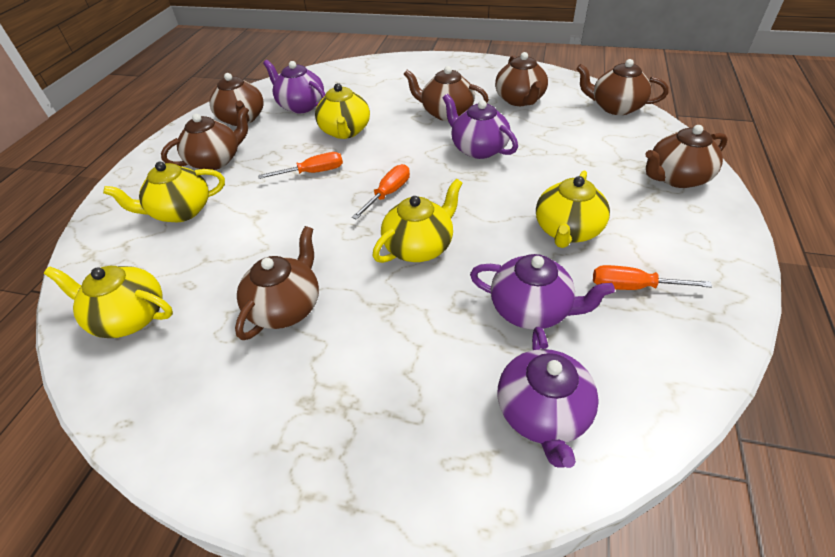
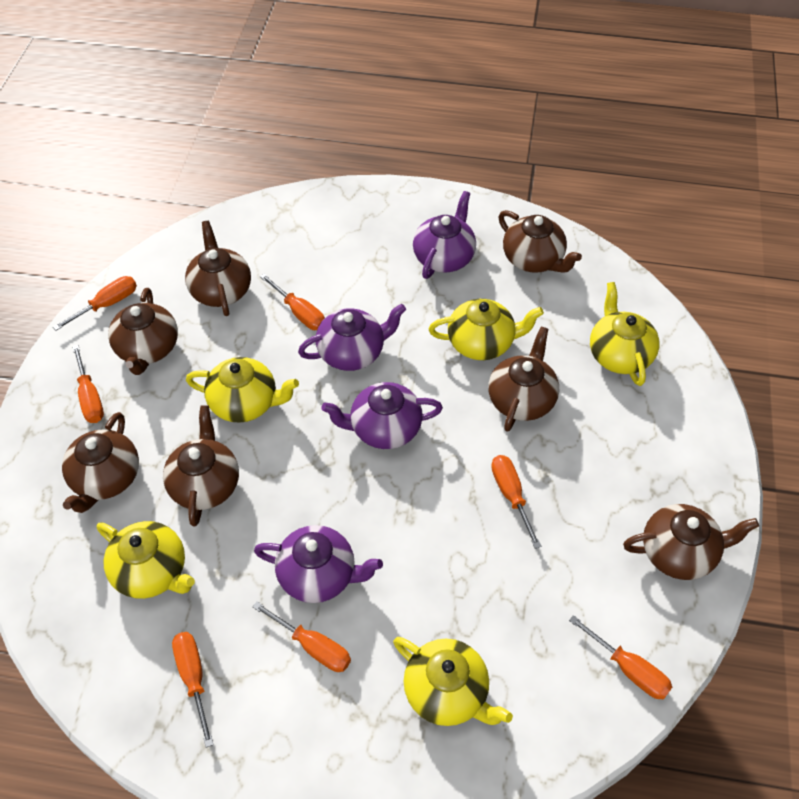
orange screwdriver: [258,152,343,179] [352,164,410,220] [593,265,712,290] = 3 -> [53,276,137,331] [72,345,104,423] [172,632,214,748] [252,601,351,672] [260,274,325,330] [491,455,541,549] [569,615,672,700] = 7

